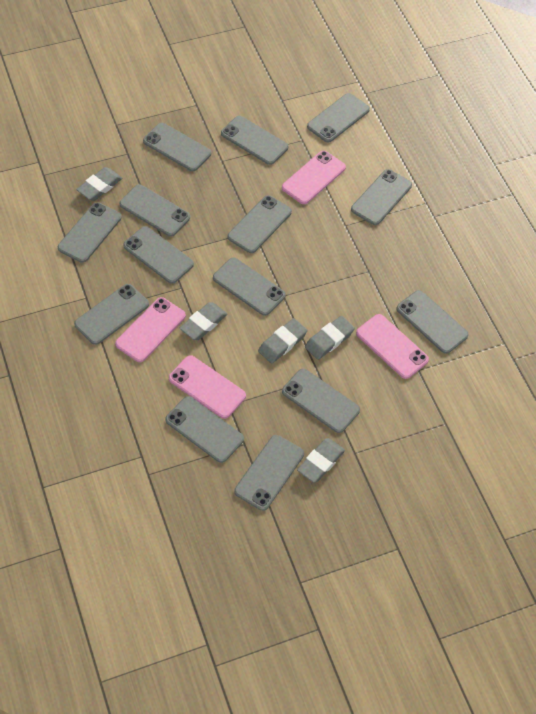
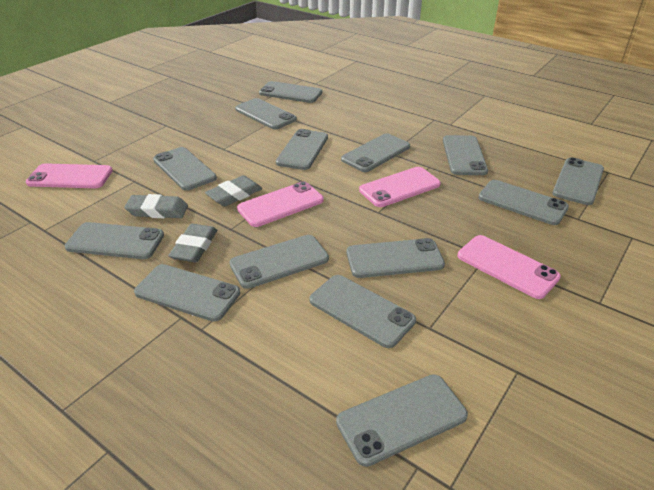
grey eraser: [76,167,122,201] [179,302,227,340] [258,318,307,363] [297,438,345,483] [305,316,355,360] = 5 -> [124,194,188,218] [168,224,217,262] [205,175,262,206] = 3

